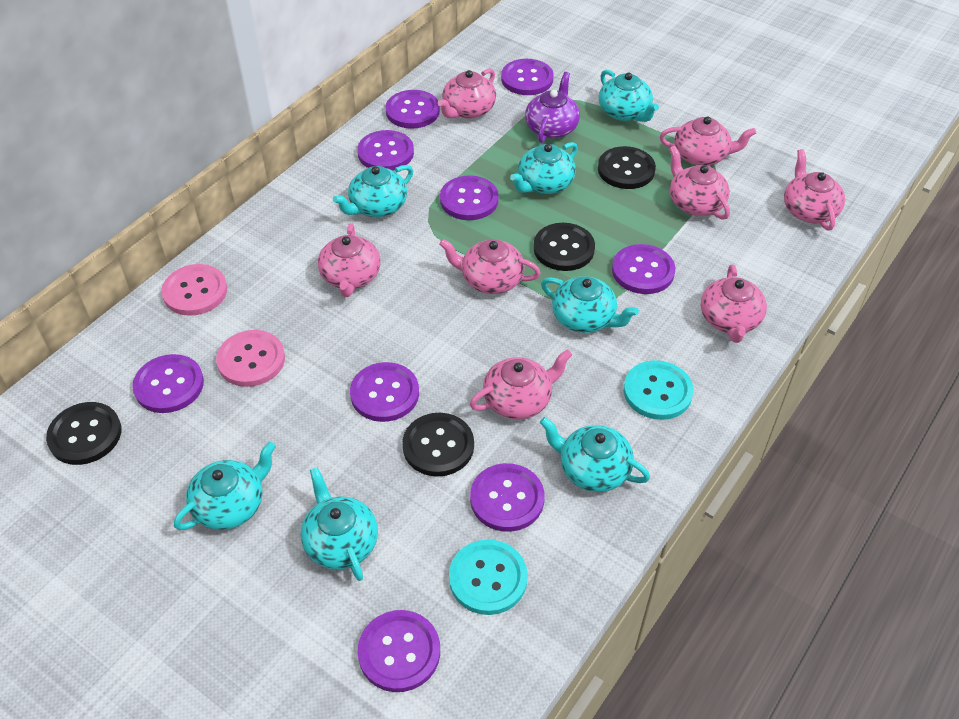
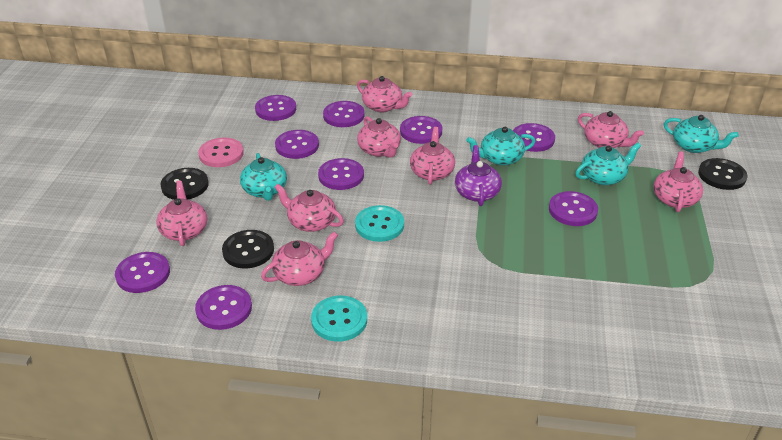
black button: [46,402,121,465] [402,413,474,477] [533,223,595,271] [598,146,656,189] = 4 -> [161,168,209,200] [222,230,274,268] [698,158,748,190] = 3
pink button: [161,264,227,316] [216,330,285,387] = 2 -> [198,137,244,167] = 1
turquoise teapot: [174,442,276,530] [301,467,378,581] [333,165,413,217] [510,142,578,194] [540,417,650,492] [541,276,639,333] [599,70,659,122] = 7 -> [240,153,287,201] [466,127,536,166] [576,143,641,185] [664,115,739,153] = 4

